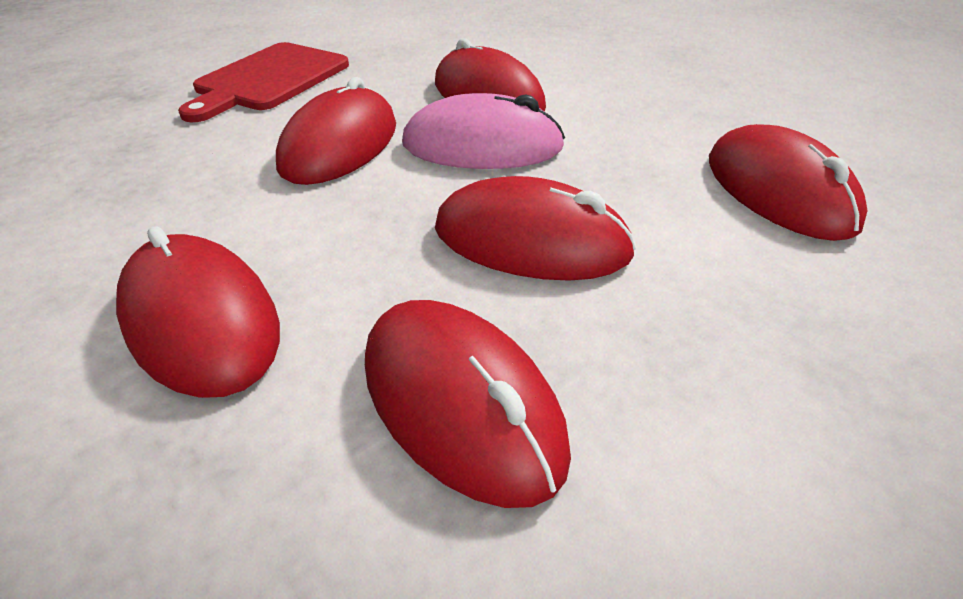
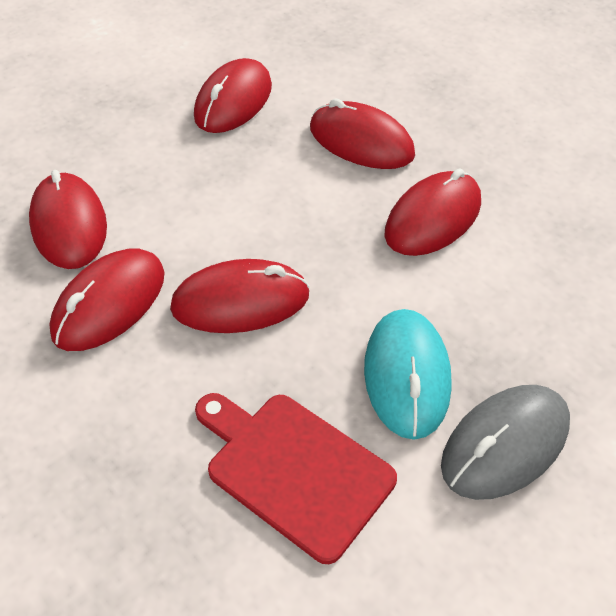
grey mouse: none = 0 -> [441,385,570,500] = 1
pink mouse: [402,93,565,169] = 1 -> none = 0
turquoise mouse: none = 0 -> [364,309,452,440] = 1

